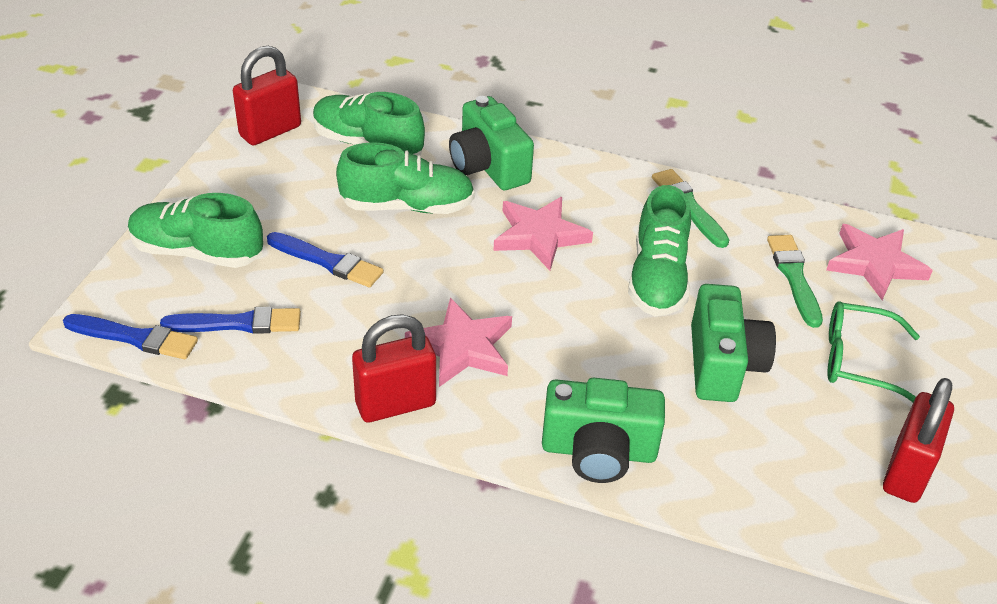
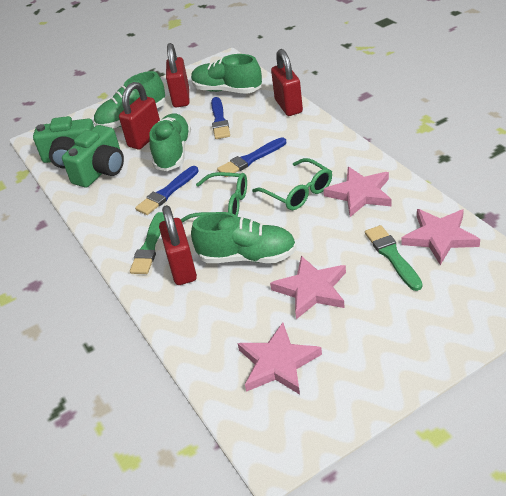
green camera: [449,96,534,190] [542,377,665,483] [691,284,776,402] = 3 -> [33,116,94,169] [62,125,124,187] = 2
green glasses: [828,301,920,402] = 1 -> [180,172,247,222] [252,158,332,210] = 2
pink star: [405,297,512,387] [493,197,593,270] [826,224,933,300] = 3 -> [237,323,322,395] [270,256,346,319] [323,167,391,217] [401,209,480,265] = 4
red padlock: [233,46,301,145] [352,314,436,423] [883,378,954,503] = 3 -> [119,82,160,150] [159,205,197,285] [166,43,189,108] [271,49,303,116] = 4

